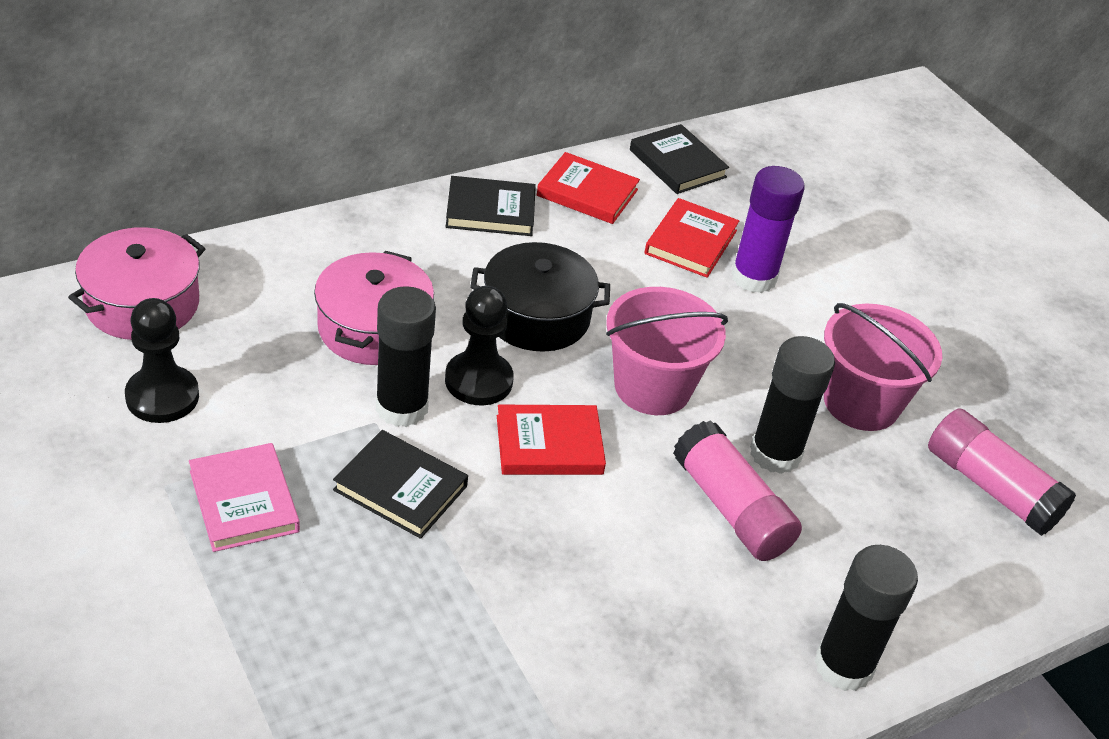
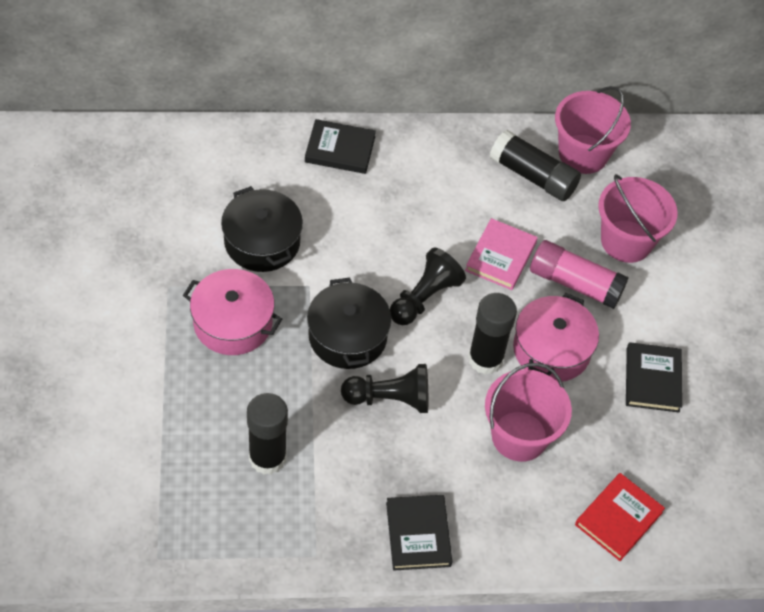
black pot: [470,242,610,352] = 1 -> [221,186,303,272] [307,278,392,369] = 2
pink bucket: [606,287,728,415] [824,303,942,431] = 2 -> [485,363,572,462] [555,86,631,174] [598,174,678,263] = 3
pink glue stick: [673,421,802,561] [928,409,1076,536] = 2 -> [530,240,629,309] = 1
purple glue stick: [731,166,805,293] = 1 -> none = 0
red book: [497,405,606,475] [537,152,640,224] [645,198,739,278] = 3 -> [575,473,665,561] = 1

